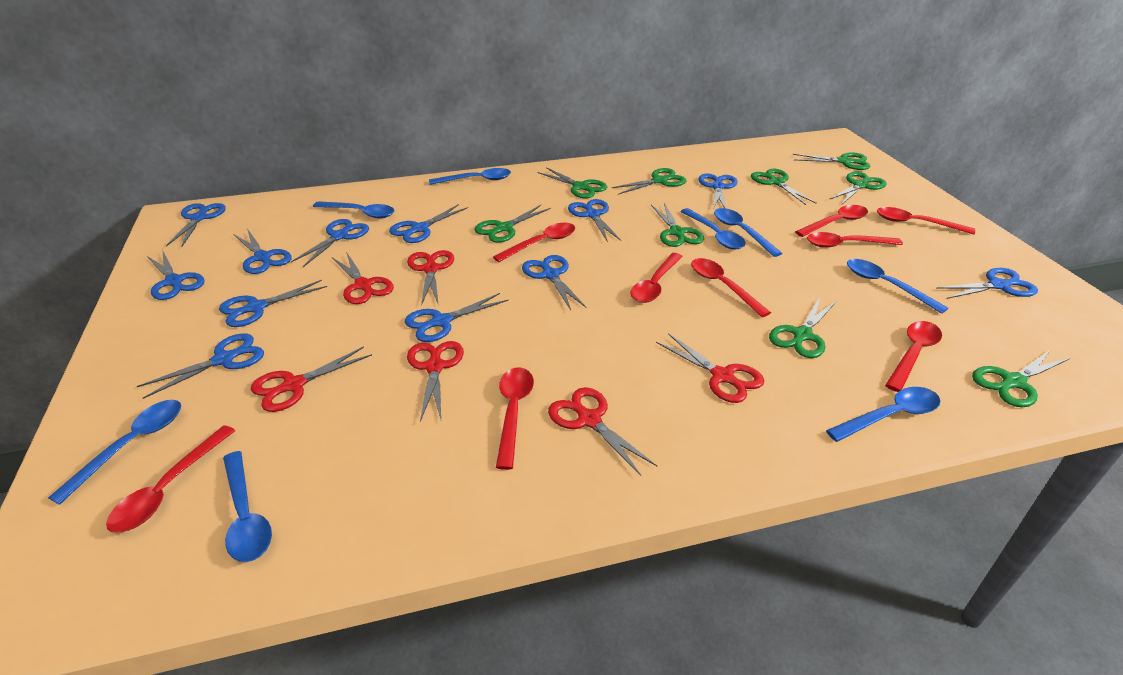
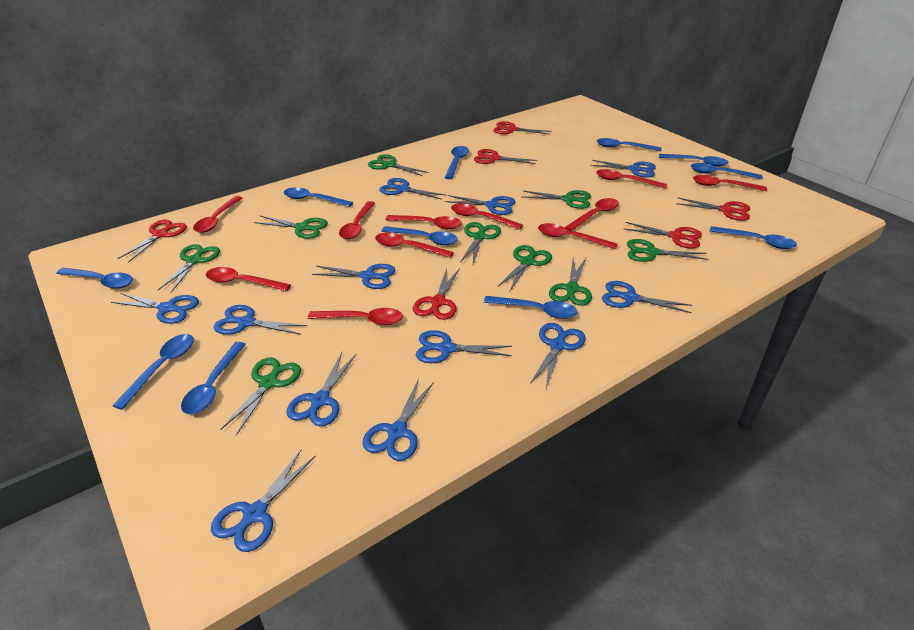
blue spoon: [48,400,181,505] [223,451,272,562] [313,201,394,218] [429,168,511,185] [680,208,746,249] [714,208,782,257] [826,387,940,442] [847,259,948,314] = 8 -> [56,268,133,289] [112,334,194,410] [181,342,246,414] [284,187,353,207] [381,226,458,245] [445,146,469,179] [484,296,577,319] [597,138,662,151] [659,154,729,167] [691,163,763,179] [710,226,797,249] = 11
red spoon: [106,425,235,533] [493,223,575,262] [496,367,534,470] [630,253,683,303] [691,258,771,317] [795,205,868,237] [807,232,903,248] [877,207,975,234] [885,321,942,392] = 9 -> [193,196,242,233] [206,267,291,291] [308,308,403,325] [339,201,375,239] [375,233,454,258] [386,215,462,229] [451,203,523,230] [538,223,618,249] [564,198,619,231] [596,169,667,189] [693,175,767,191] = 11

